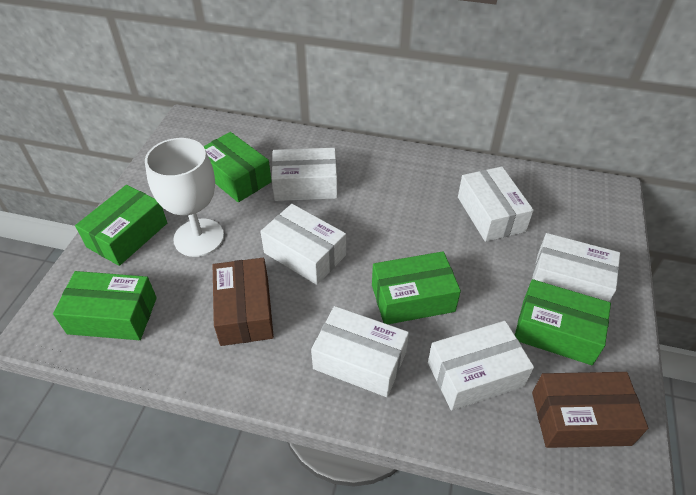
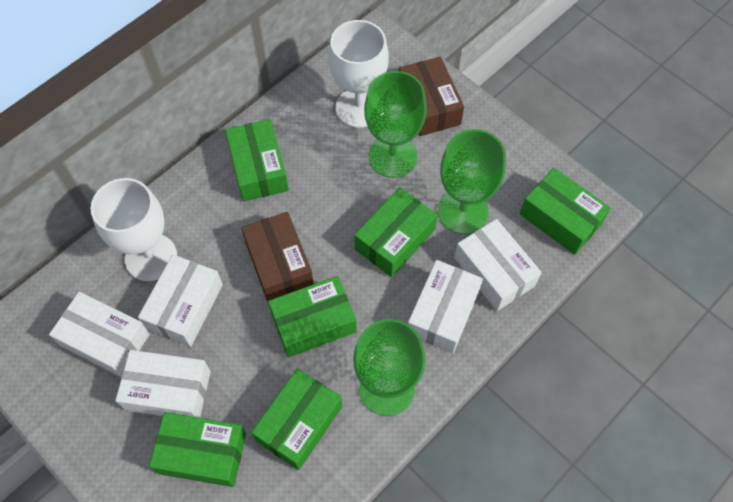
green box: [53,271,157,340] [75,185,167,266] [203,132,272,202] [372,251,461,324] [515,279,611,365] = 5 -> [149,412,246,487] [225,119,289,201] [251,368,342,470] [268,276,357,357] [354,187,437,277] [520,168,611,255] = 6
green goblet: none = 0 -> [353,319,426,416] [364,71,427,178] [438,129,506,234] = 3
white box: [260,204,346,285] [272,148,338,201] [311,306,409,397] [428,321,534,411] [458,167,534,242] [532,233,620,302] = 6 -> [49,292,150,377] [115,350,211,418] [138,254,223,347] [408,260,483,353] [454,219,542,311] = 5
white goblet: [145,138,224,257] = 1 -> [91,178,177,281] [329,20,389,128] = 2

